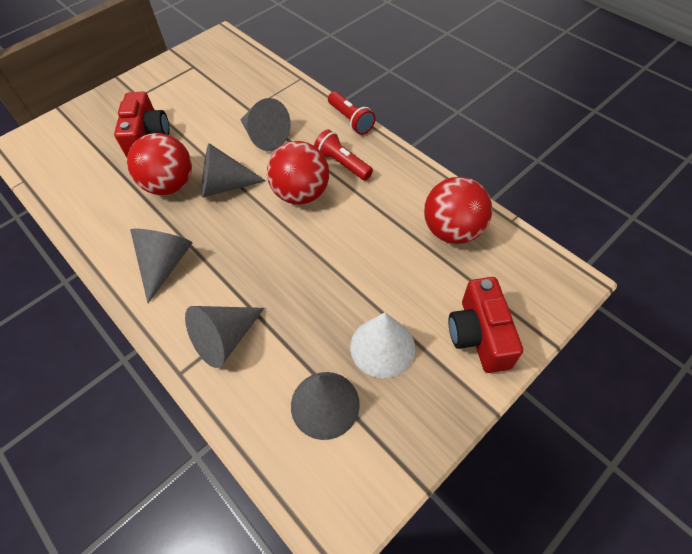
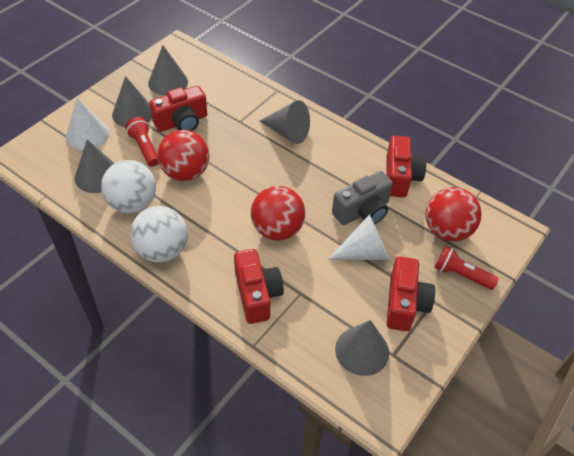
grey camera: none = 0 -> [332,171,393,225] = 1
red camera: [114,91,169,158] [448,277,523,373] = 2 -> [149,86,207,132] [234,249,284,324] [387,136,426,197] [387,256,435,331] = 4
white ball: none = 0 -> [101,160,156,214] [130,206,188,263] = 2
white cone: [350,312,415,378] = 1 -> [66,98,109,150] [328,215,389,260] = 2

